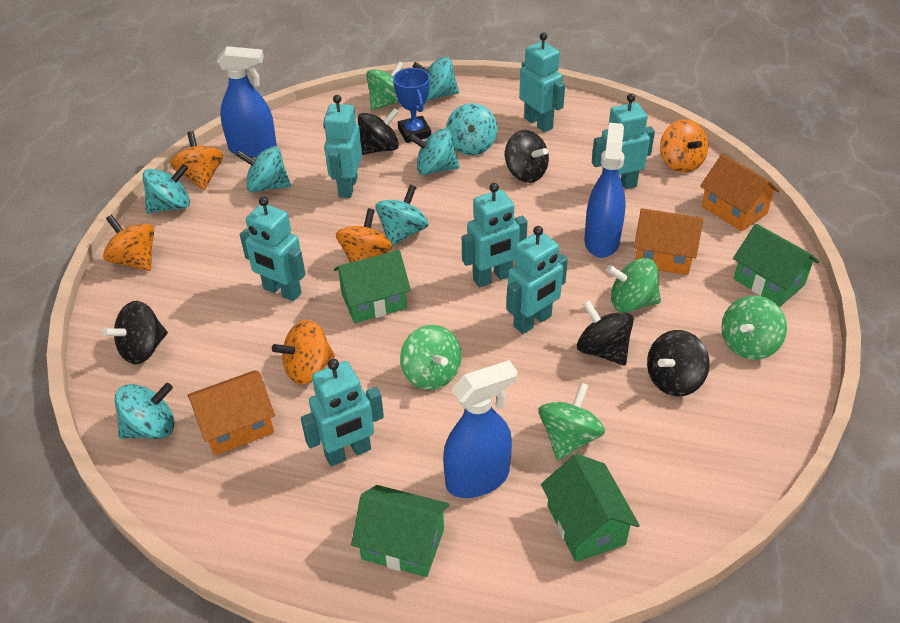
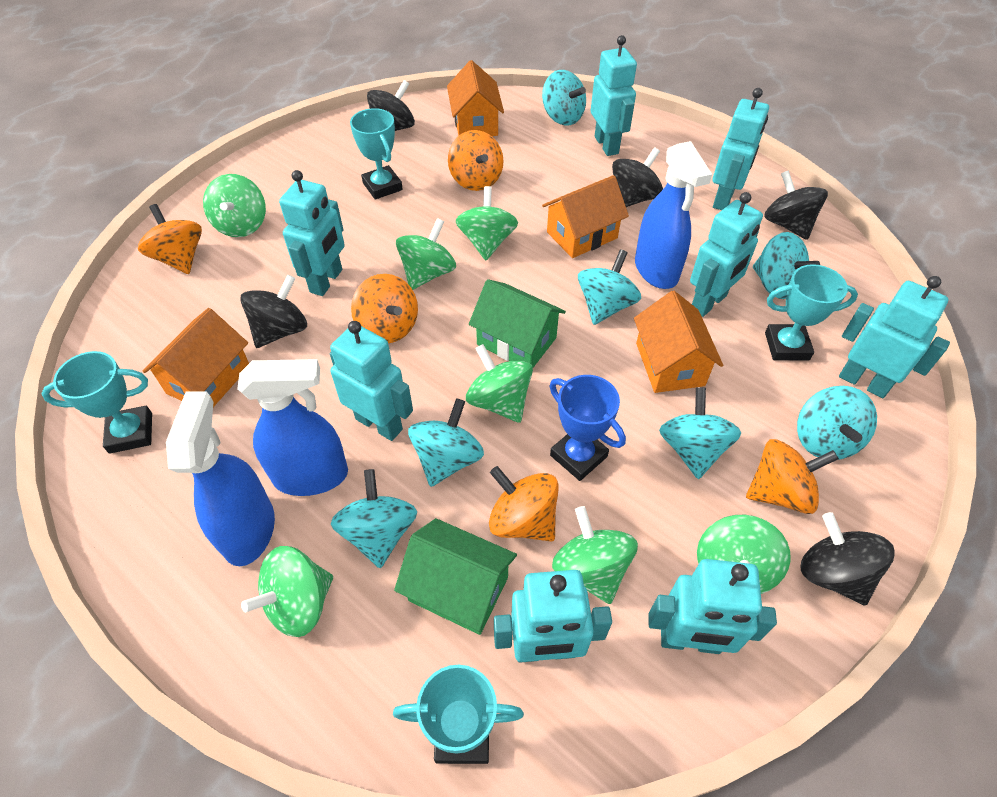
green house: [334,250,411,323] [351,485,449,577] [541,454,640,562] [733,224,819,307] = 4 -> [394,518,517,635] [469,279,566,367] = 2
green spinning top: [366,61,404,110] [400,325,461,390] [539,382,605,461] [606,258,661,313] [721,295,787,360] = 5 -> [203,174,266,237] [241,546,333,637] [396,218,456,290] [456,186,518,260] [466,344,533,423] [552,506,638,604] [697,515,791,594] = 7
orange house: [188,370,275,456] [634,208,704,275] [700,154,780,231] = 3 -> [143,308,249,407] [447,60,504,136] [542,175,629,258] [634,291,723,393] = 4
turquoise robot: [240,197,305,301] [301,359,384,466] [323,95,362,198] [462,183,528,287] [506,226,568,334] [519,32,565,132] [592,93,655,189] = 7 -> [279,170,345,296] [330,321,413,441] [494,570,612,663] [591,35,637,156] [649,559,777,654] [690,192,763,317] [712,88,769,210] [839,276,950,398] = 8
turquoise trophy: none = 0 -> [41,351,152,454] [350,108,403,200] [393,665,524,764] [765,264,858,360] = 4

